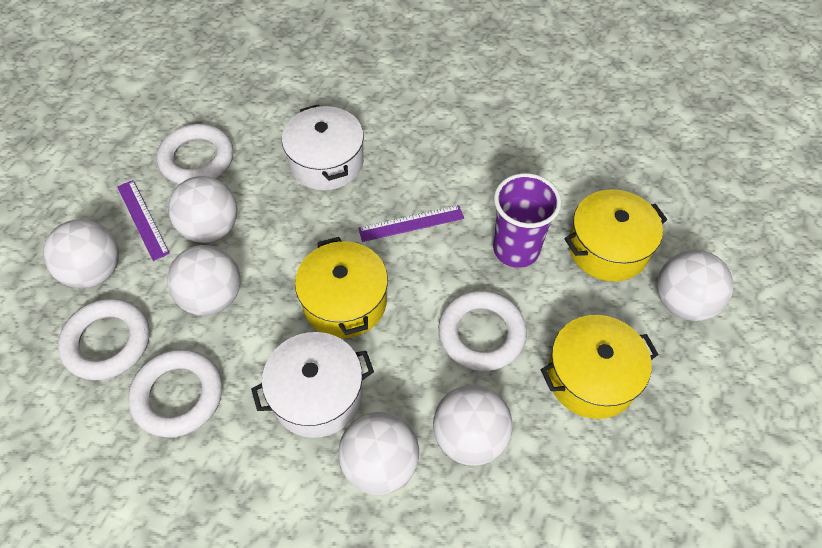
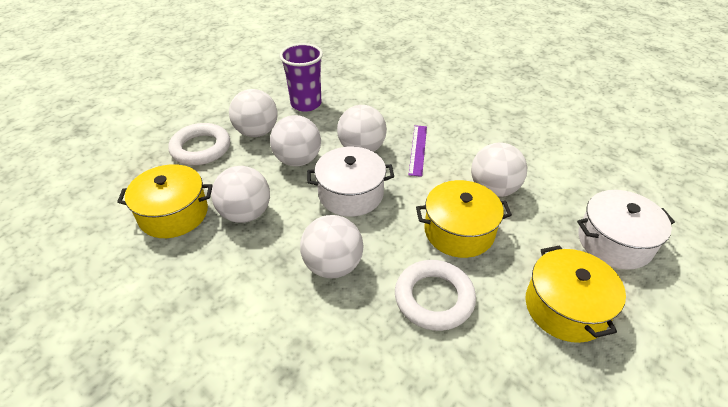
purple ruler: [117,180,170,261] [358,205,464,242] = 2 -> [408,125,427,177] = 1
white ring: [58,298,150,380] [128,349,222,437] [157,124,233,184] [438,290,527,371] = 4 -> [168,123,230,165] [395,260,476,331] = 2

